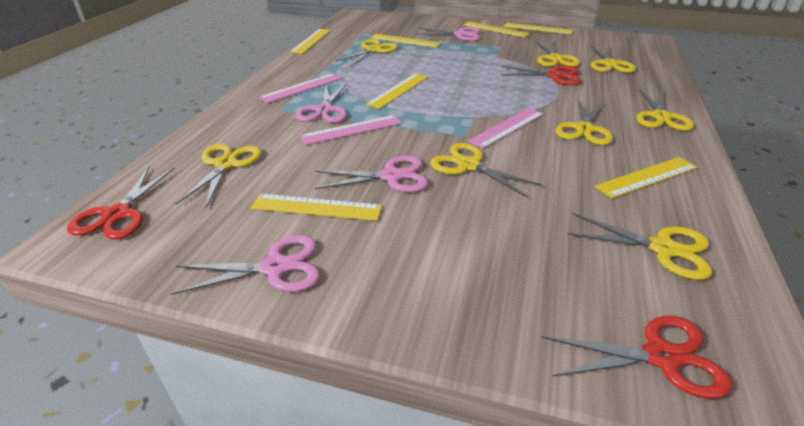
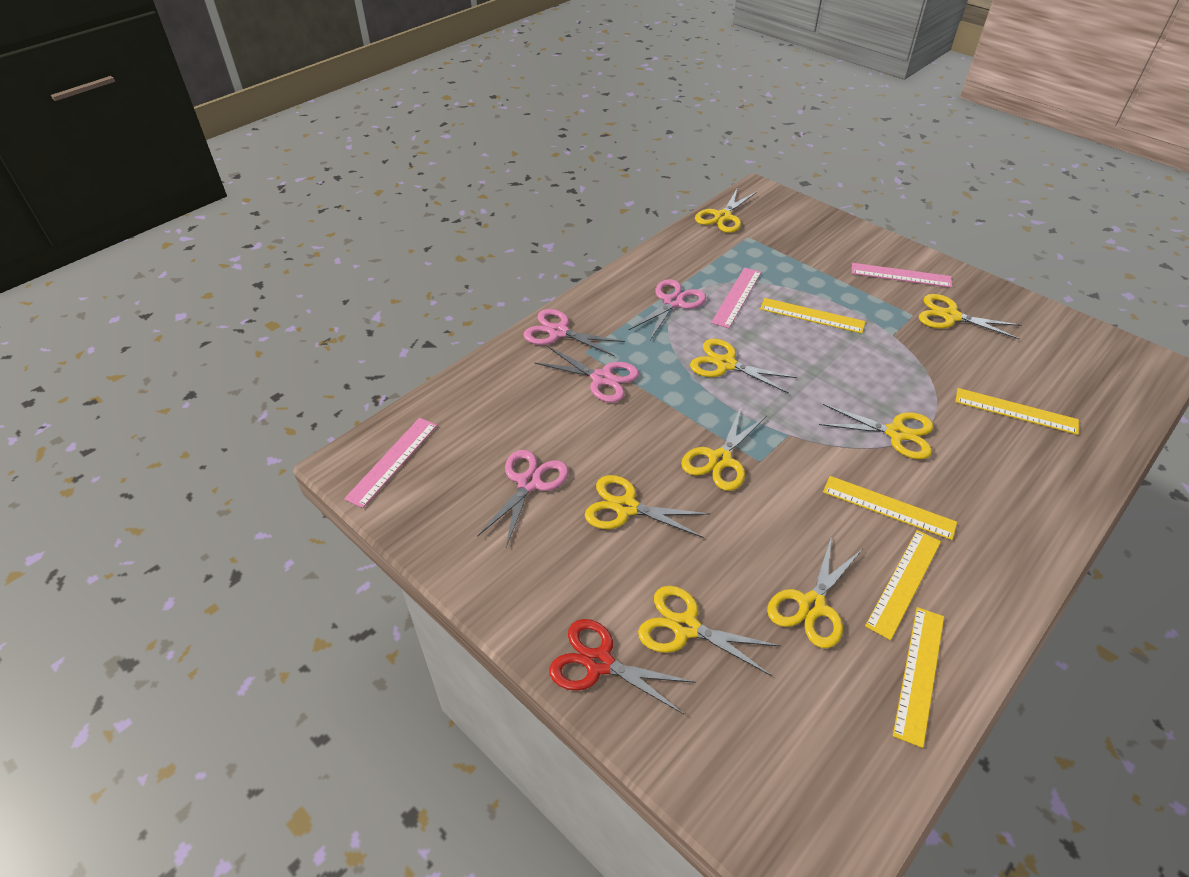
red scissors: [67,167,175,239] [501,66,582,85] [542,316,732,399] = 3 -> [549,619,696,714] = 1
yellow ruler: [251,194,382,221] [290,29,331,54] [366,73,428,109] [370,34,441,48] [463,21,530,38] [503,22,573,35] [595,157,698,198] = 7 -> [760,298,866,333] [823,476,957,540] [865,530,941,640] [893,607,944,748] [955,388,1079,435] = 5

